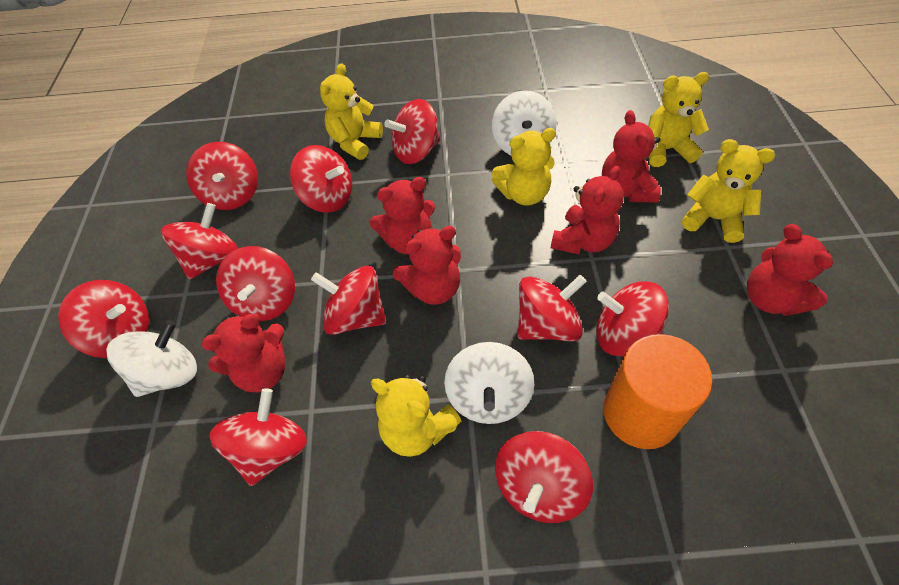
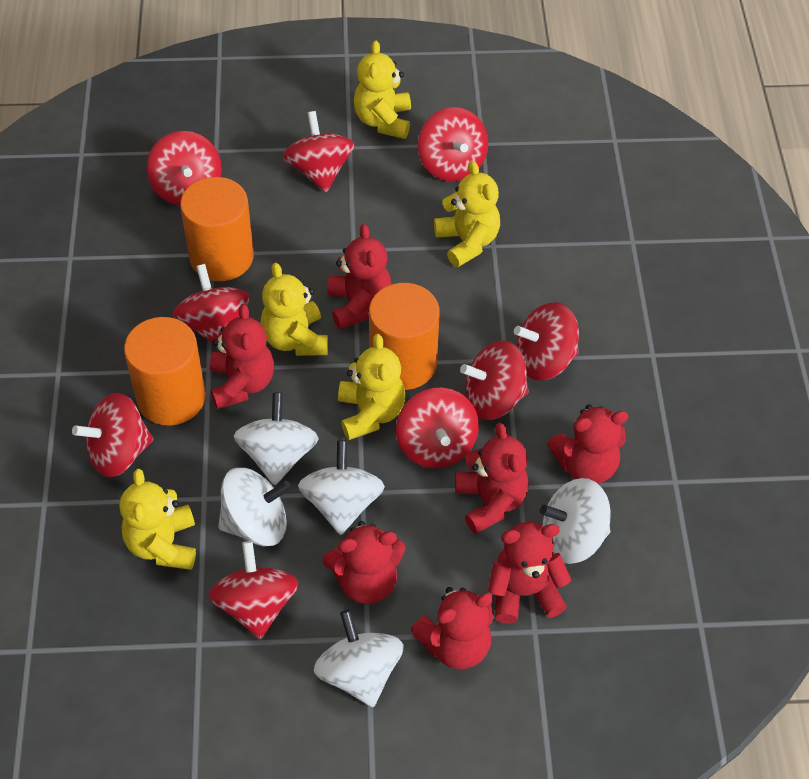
orange cylinder: [603,334,713,449] = 1 -> [124,317,206,426] [180,177,254,281] [369,283,440,390] = 3
red spinning top: [58,280,149,358] [161,203,238,279] [186,142,258,210] [209,388,307,486] [216,246,295,321] [290,145,352,213] [311,266,386,335] [384,99,441,164] [495,431,593,523] [518,275,587,341] [596,281,669,356] = 11 -> [72,393,153,477] [147,131,222,205] [172,264,250,343] [208,541,299,639] [282,111,355,192] [396,388,479,468] [418,107,488,181] [460,341,529,420] [514,302,579,381] = 9
red teddy bear: [201,314,285,392] [370,177,435,254] [393,226,461,305] [551,166,624,254] [602,110,661,203] [747,224,833,316] = 6 -> [210,304,274,409] [322,521,405,604] [327,224,391,330] [410,587,494,669] [455,423,529,534] [488,522,571,624] [547,404,628,484] = 7
white spinning top: [106,320,197,397] [444,342,534,424] [492,90,557,155] = 3 -> [218,468,292,546] [234,392,319,485] [298,440,385,535] [314,610,404,707] [540,478,611,564] = 5

